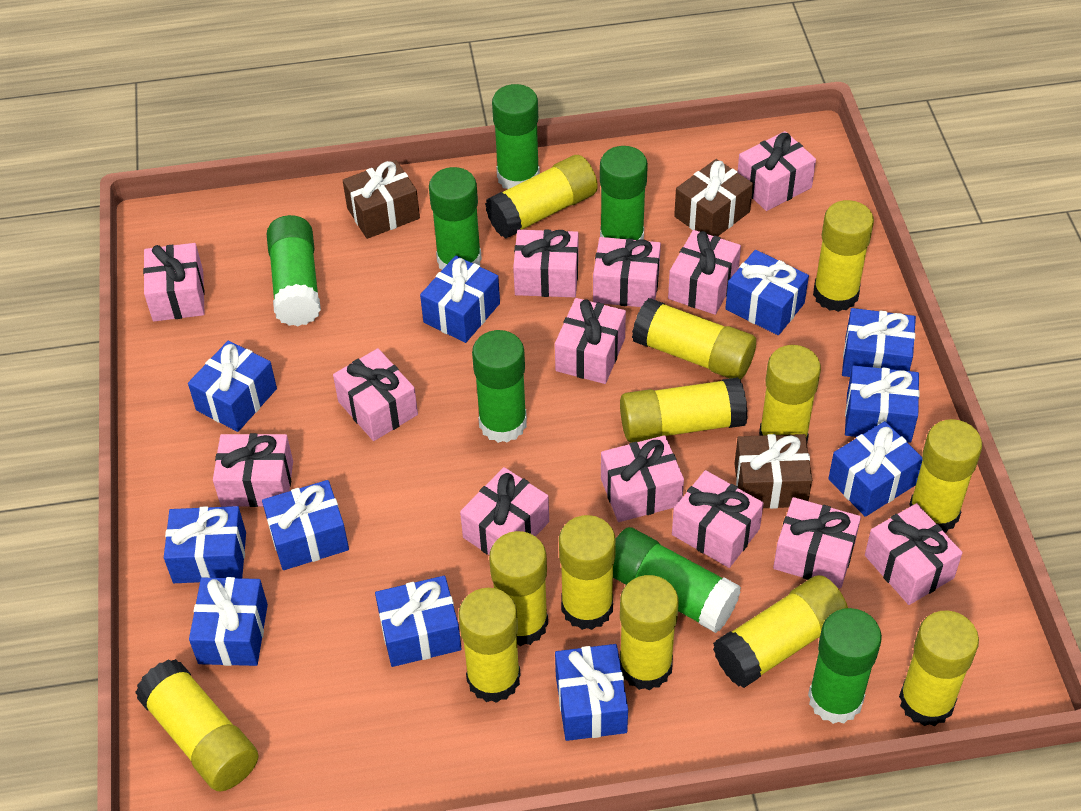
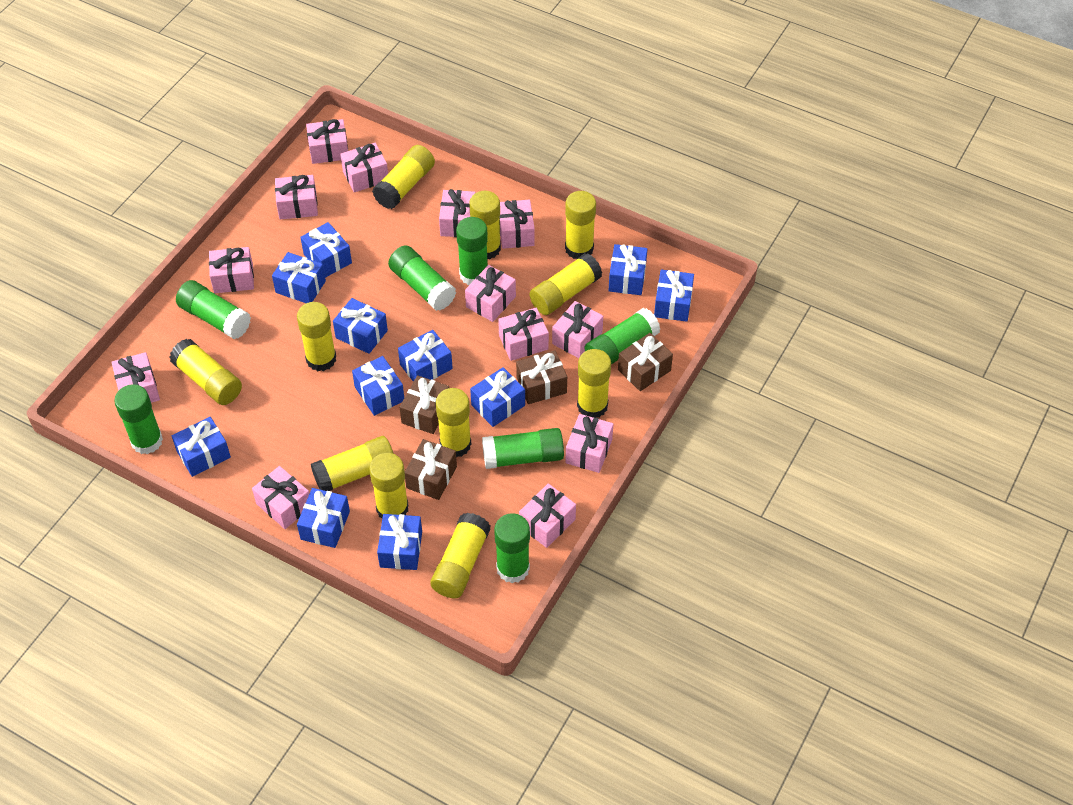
brown gift: [343,160,420,239] [674,159,753,236] [734,434,812,509] = 3 -> [400,375,449,434] [405,439,457,500] [516,350,567,404] [618,333,673,391] = 4
yellow glue stick: [135,659,259,791] [458,588,521,703] [485,155,598,239] [489,531,548,646] [559,515,616,630] [620,377,748,443] [620,575,679,690] [632,298,756,380] [713,575,848,688] [759,345,821,442] [813,200,874,312] [899,610,979,726] [909,419,982,533] = 13 -> [169,338,242,405] [297,302,336,371] [311,436,394,491] [369,453,409,518] [372,145,435,209] [430,513,491,598] [436,388,471,457] [469,191,501,259] [529,253,602,315] [565,191,596,259] [577,349,611,418] = 11

